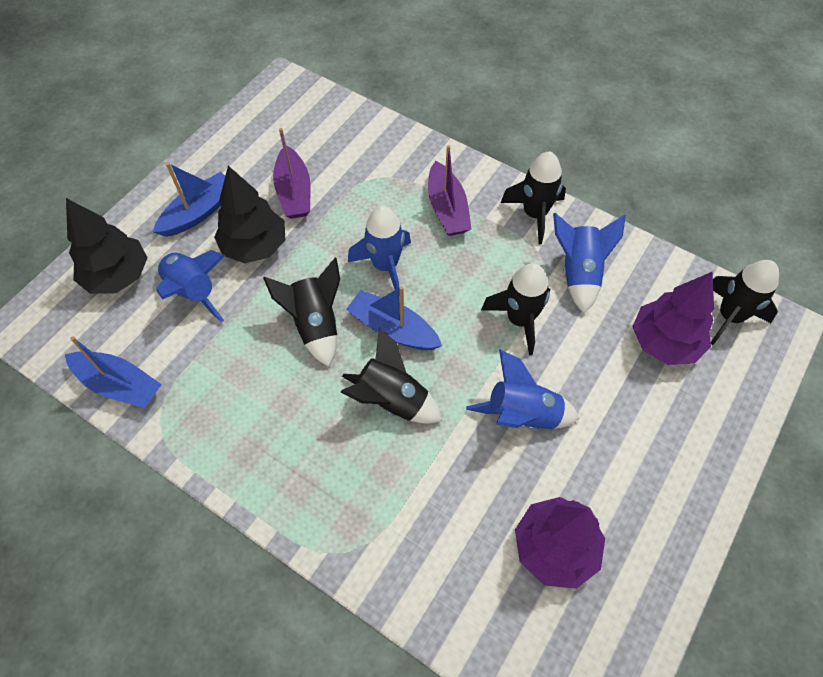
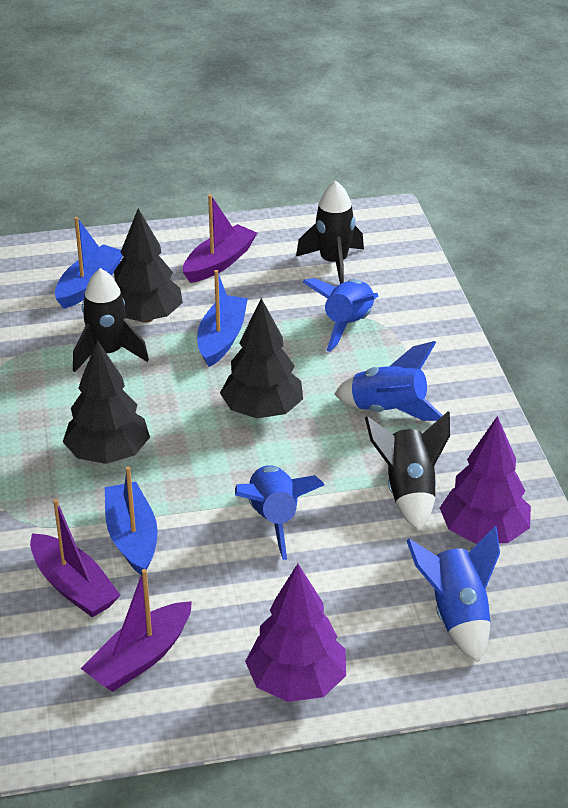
black rocket: [263,258,340,367] [341,328,442,424] [481,263,550,355] [500,152,566,244] [711,260,779,345] = 5 -> [73,268,149,372] [296,181,364,284] [365,411,450,531] = 3
black tree: [66,198,148,294] [214,166,285,264] = 2 -> [63,340,150,464] [114,208,183,323] [220,298,303,418] = 3
purple boat: [273,128,311,219] [428,145,472,236] = 2 -> [30,499,121,617] [81,569,192,692] [183,194,257,283] = 3

